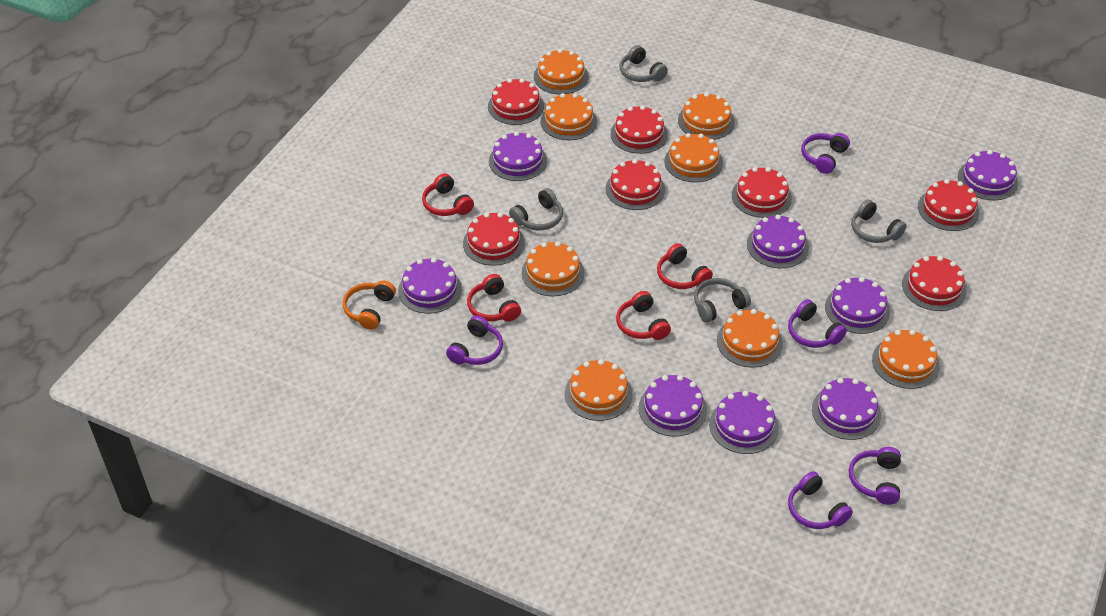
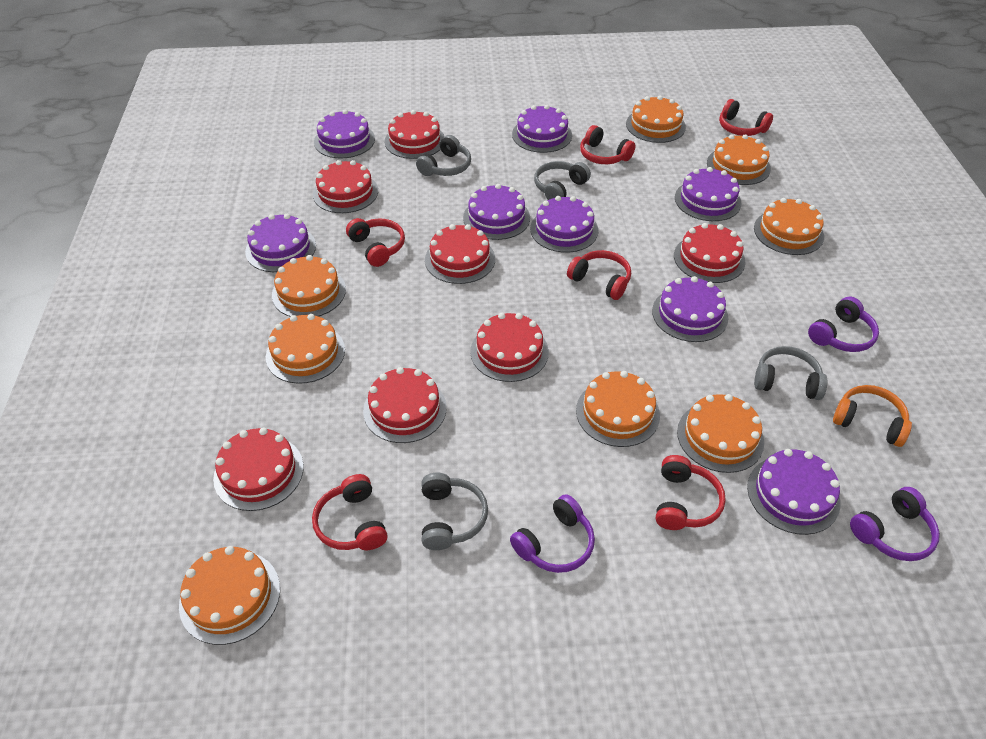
purple headphones: [446,315,503,365] [788,299,847,348] [788,471,853,529] [801,133,850,174] [849,447,901,505] = 5 -> [510,494,595,573] [808,297,879,352] [850,487,940,561] = 3
red headphones: [422,173,474,216] [467,274,521,322] [616,291,671,340] [657,243,713,289] = 4 -> [312,474,388,550] [346,218,405,267] [567,250,631,300] [580,125,636,164] [656,455,726,530] [719,99,773,136] = 6

